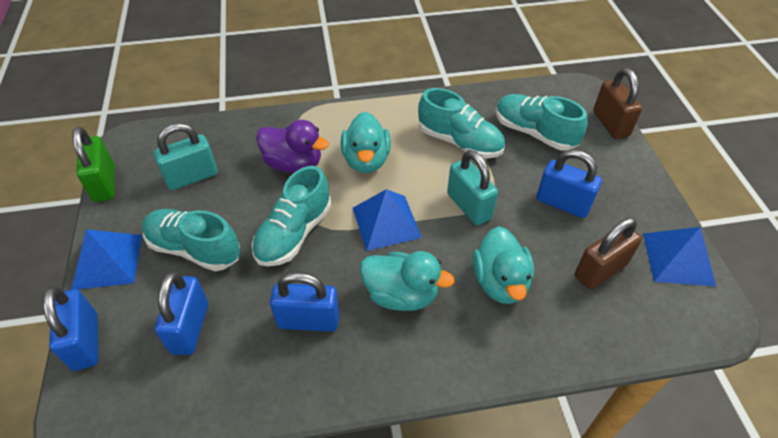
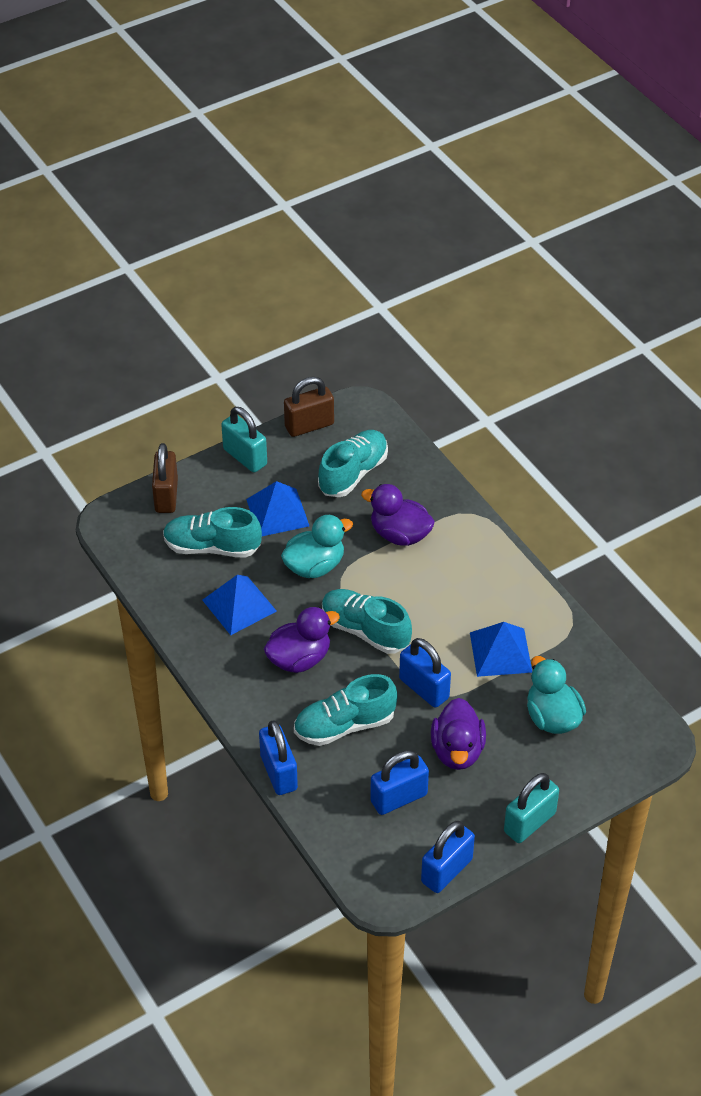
green padlock: [72,127,115,202] = 1 -> none = 0
purple duck: [256,120,329,173] = 1 -> [264,607,340,673] [361,484,435,546] [431,698,486,770] = 3
turquoise duck: [341,112,391,173] [360,251,455,311] [472,226,534,304] = 3 -> [281,515,353,578] [527,656,586,734] = 2

